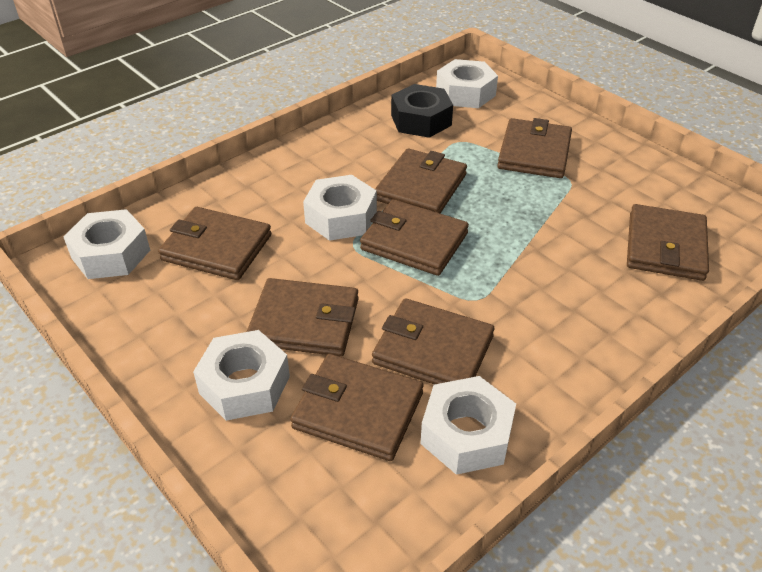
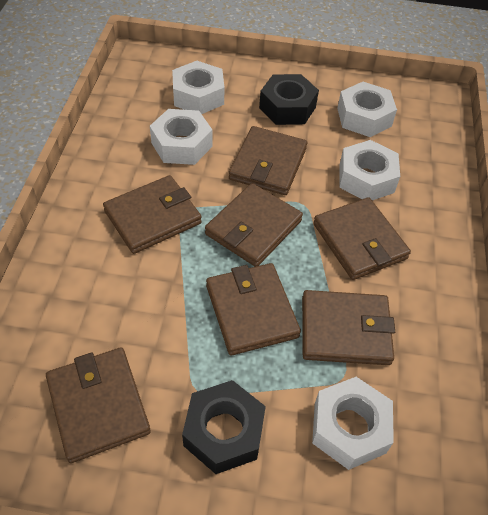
black nut: [391,84,453,138] = 1 -> [182,380,266,474] [259,74,319,125] = 2
brown wallet: [158,207,271,280] [247,278,359,357] [290,354,424,461] [360,199,469,276] [372,298,494,385] [375,148,467,213] [497,118,572,178] [627,204,709,281] = 8 -> [46,347,151,463] [103,175,202,254] [205,183,303,267] [206,263,301,355] [229,126,307,195] [302,290,395,365] [313,197,411,280] = 7

